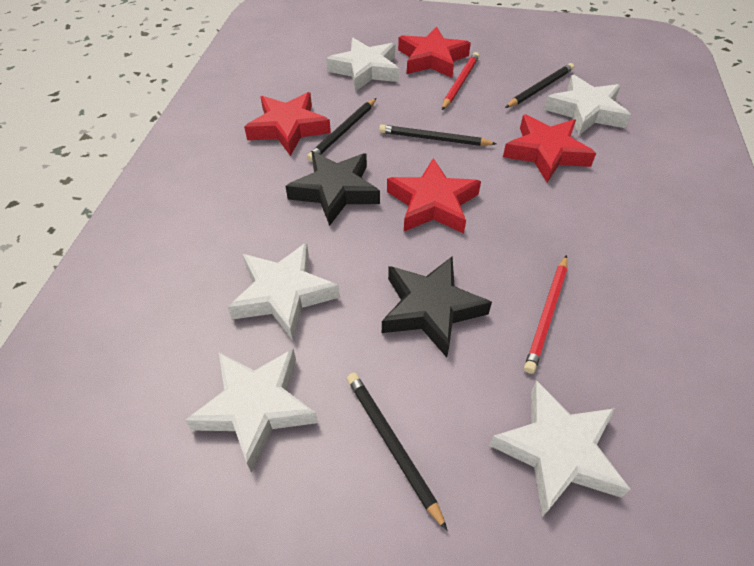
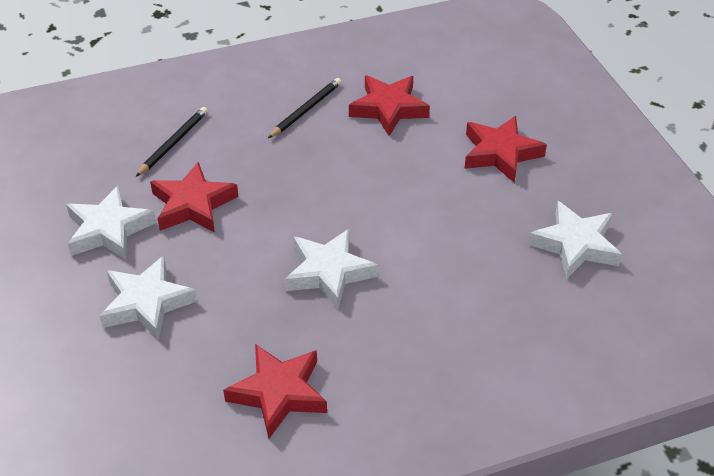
black pencil: [307,98,376,162] [347,373,448,531] [379,124,497,146] [505,63,574,108] = 4 -> [136,107,208,177] [268,78,341,138] = 2
black star: [286,151,380,226] [382,257,492,358] = 2 -> none = 0
red pencil: [442,52,479,110] [524,255,567,374] = 2 -> none = 0
white star: [185,348,318,472] [228,242,340,340] [326,38,399,92] [489,380,631,517] [544,75,631,135] = 5 -> [66,186,156,260] [100,255,197,340] [285,229,378,309] [528,201,622,278] = 4

